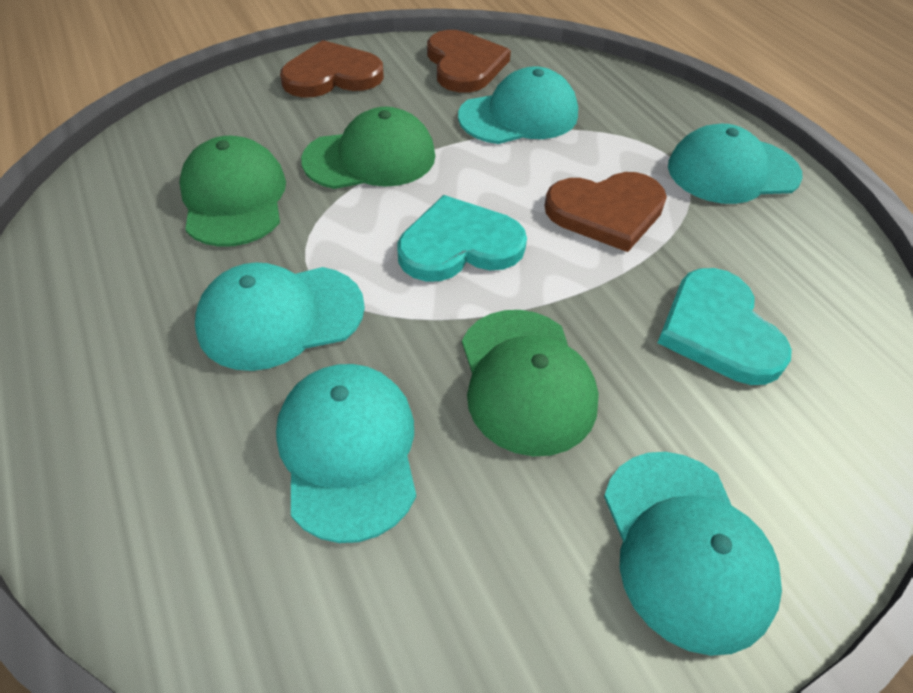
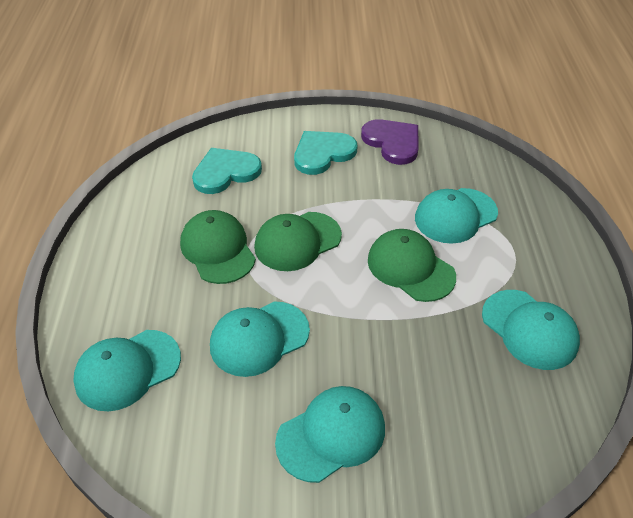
brown heart: [280,40,384,97] [427,30,511,92] [545,172,667,252] = 3 -> none = 0
purple heart: none = 0 -> [361,119,418,165] = 1

